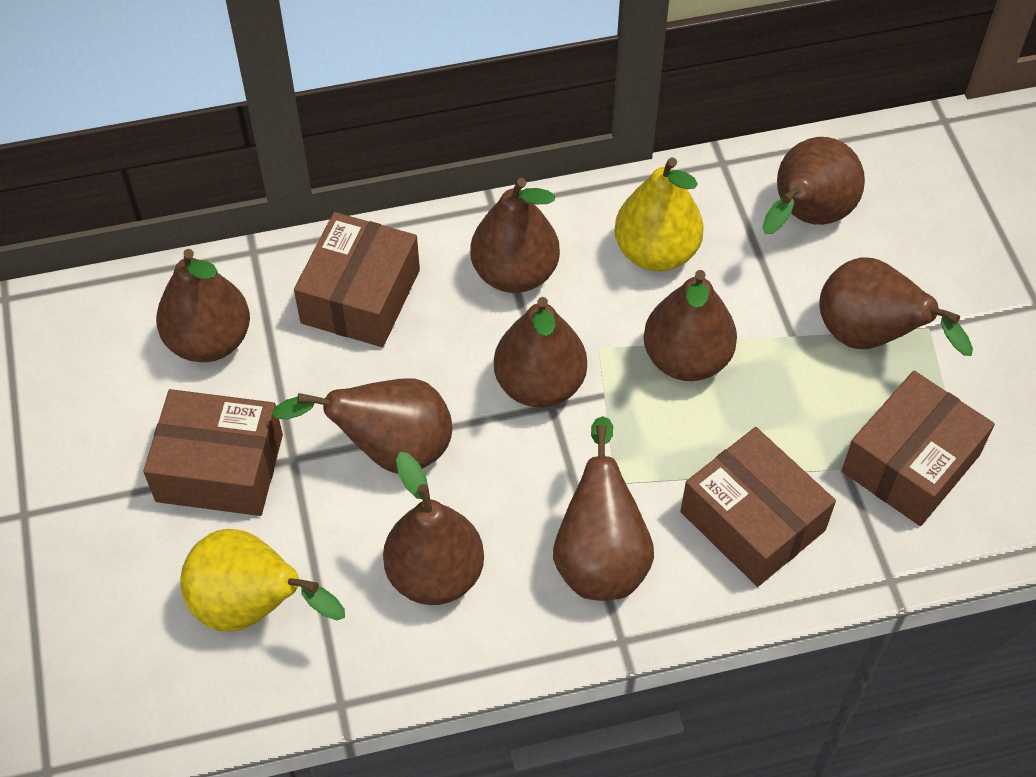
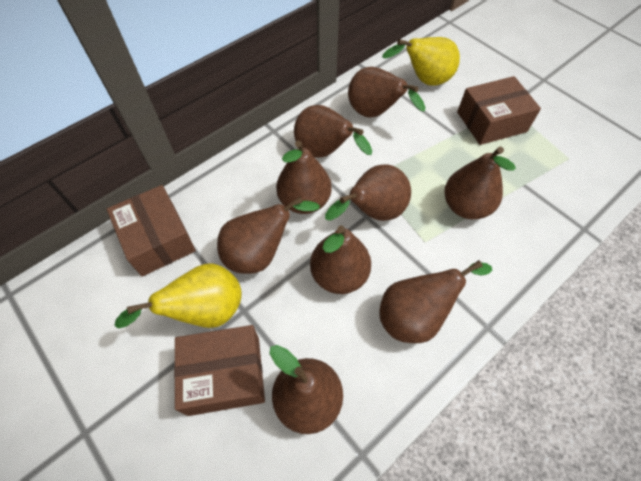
brown box: [143,389,283,516] [294,212,420,347] [680,427,836,587] [842,371,995,526] = 4 -> [107,185,196,276] [174,325,265,416] [457,76,541,145] = 3

